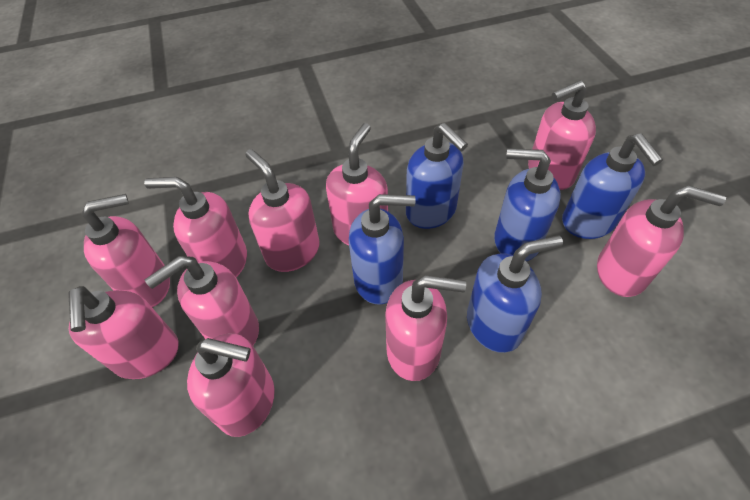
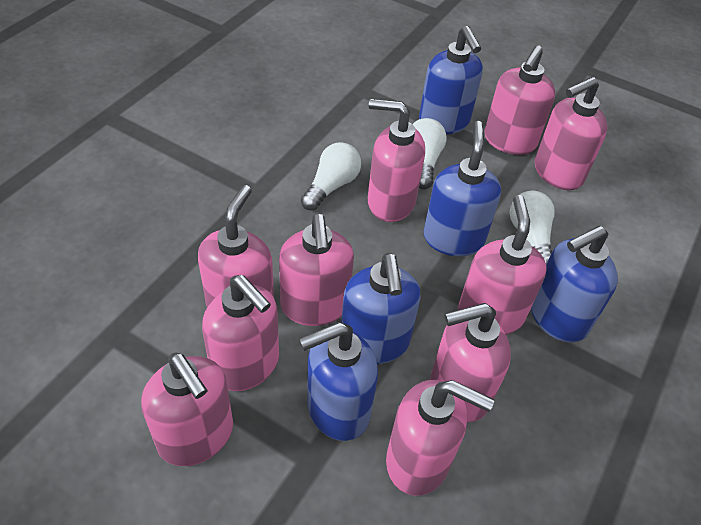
white light bulb: none = 0 -> [301,142,361,211] [413,118,446,189] [510,191,554,264] = 3

